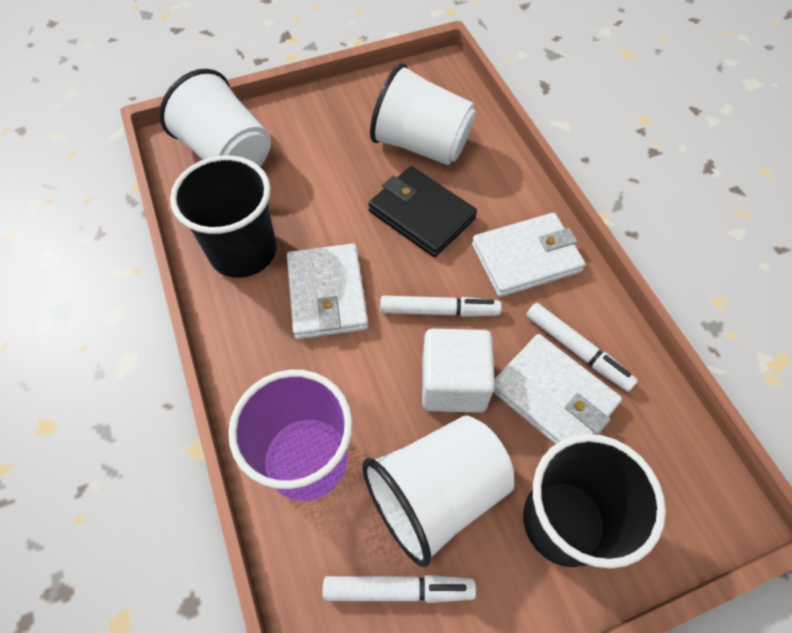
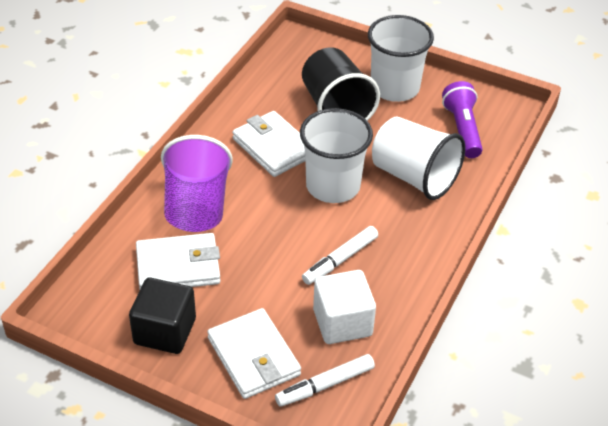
black cube: none = 0 -> [129,278,196,354] = 1
black cup: [170,155,277,278] [523,434,666,569] = 2 -> [302,48,380,121] = 1
black wallet: [368,166,477,257] = 1 -> none = 0
purple flashlight: none = 0 -> [442,81,483,158] = 1
white marker: [323,575,476,603] [380,295,501,317] [526,303,638,392] = 3 -> [275,354,375,407] [302,226,378,285] = 2

